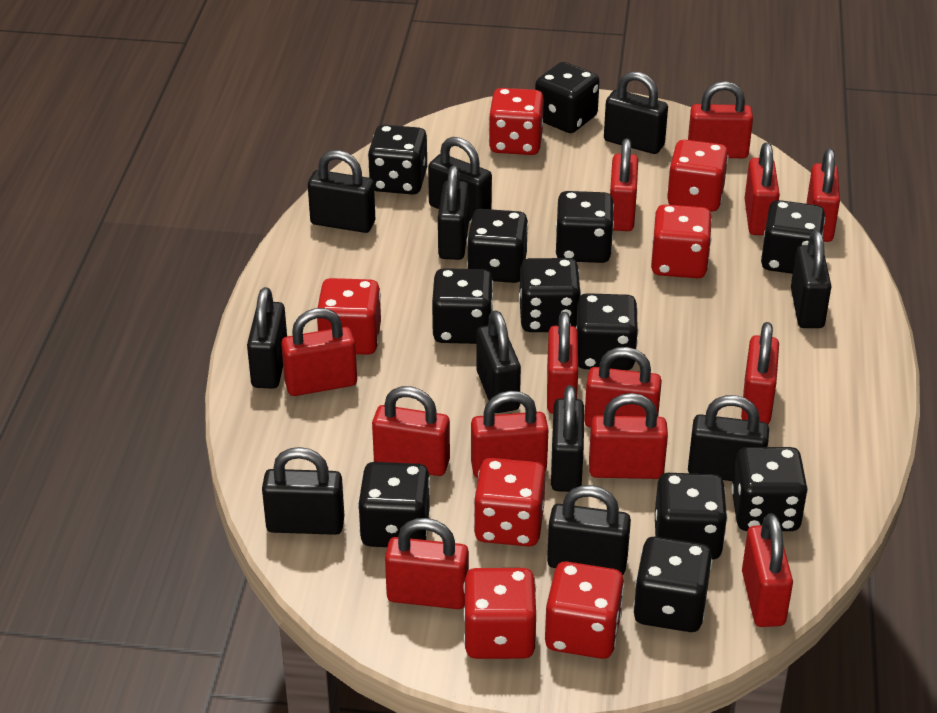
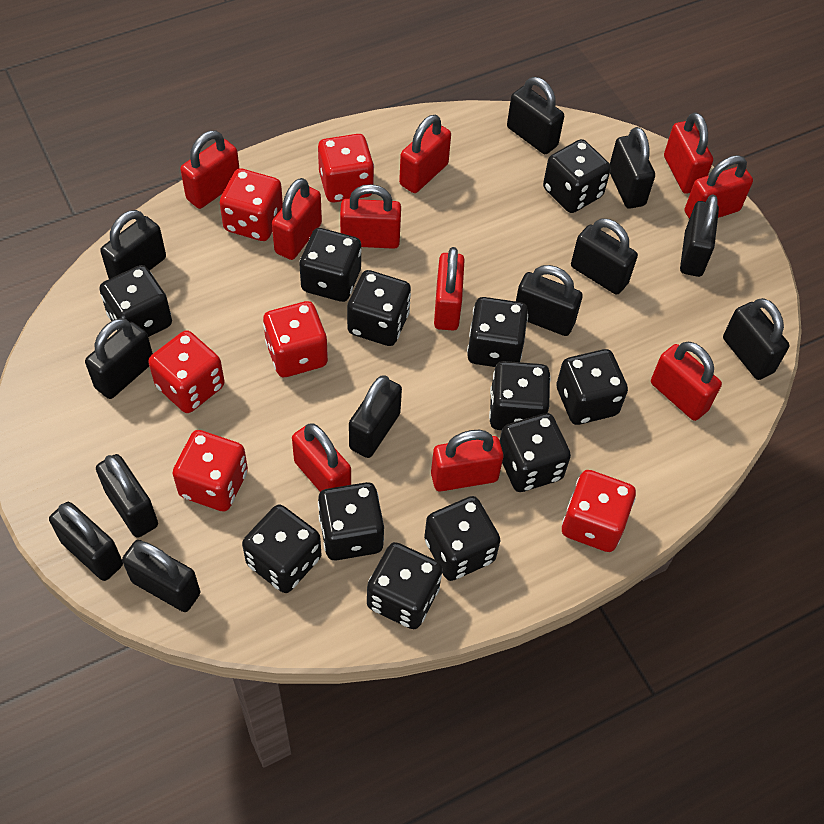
black padlock: [247,287,287,389] [262,447,344,535] [308,150,375,233] [428,137,492,221] [438,165,469,260] [476,310,521,413] [547,485,631,575] [551,385,584,492] [604,72,668,154] [688,395,769,481] [791,230,831,328] = 11 -> [49,502,123,581] [85,318,153,399] [96,454,158,538] [100,210,166,279] [122,540,200,612] [349,375,402,458] [507,77,564,154] [516,265,583,336] [571,218,638,295] [610,127,655,209] [680,195,719,277] [723,298,790,380] = 12
red dice: [317,278,381,355] [463,568,537,659] [474,458,545,547] [489,88,544,155] [545,562,624,659] [651,204,712,278] [667,140,729,212] = 7 -> [148,330,225,413] [172,430,248,512] [220,168,283,241] [263,301,328,377] [318,134,374,202] [562,470,636,552] = 6
red padlock: [281,308,357,396] [372,386,450,476] [385,518,469,609] [471,391,548,478] [547,312,578,414] [584,347,662,428] [589,393,668,479] [610,138,638,231] [688,81,753,158] [741,322,779,424] [742,513,793,627] [745,143,780,235] [806,148,840,242] = 13 -> [180,130,239,209] [272,178,322,260] [292,423,351,492] [340,184,401,249] [399,115,451,193] [431,430,503,492] [434,247,465,330] [651,342,722,421] [664,112,713,194] [685,155,753,219] = 10

